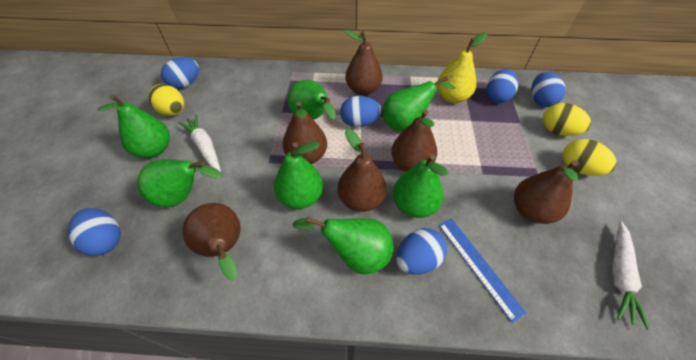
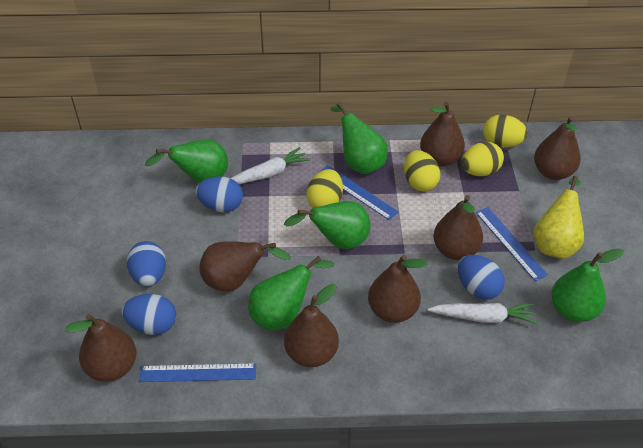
blue egg: [68,208,121,256] [161,57,199,89] [340,96,381,127] [396,228,447,275] [486,69,518,103] [531,72,566,107] = 6 -> [122,294,176,335] [127,241,166,286] [195,176,243,212] [458,255,505,300] = 4
blue ruler: [439,218,527,323] = 1 -> [139,363,256,382] [318,165,399,220] [475,207,548,281] = 3
brown pear: [182,203,241,280] [283,101,327,164] [338,129,387,212] [344,30,383,95] [391,109,437,172] [514,160,579,224] = 6 -> [65,314,137,382] [200,242,291,292] [284,284,339,367] [368,255,428,323] [420,102,465,166] [433,195,483,260] [534,116,581,180] = 7
green pear: [97,94,170,158] [137,159,223,207] [274,142,323,209] [288,79,336,120] [293,217,394,274] [382,76,456,131] [393,155,448,218] = 7 -> [145,139,228,183] [248,256,334,331] [284,201,371,249] [330,102,388,174] [551,249,624,322] = 5
yellow egg: [148,84,184,116] [542,103,591,136] [562,139,617,176] = 3 -> [306,169,343,208] [404,150,440,191] [461,142,504,176] [483,115,528,148] = 4

